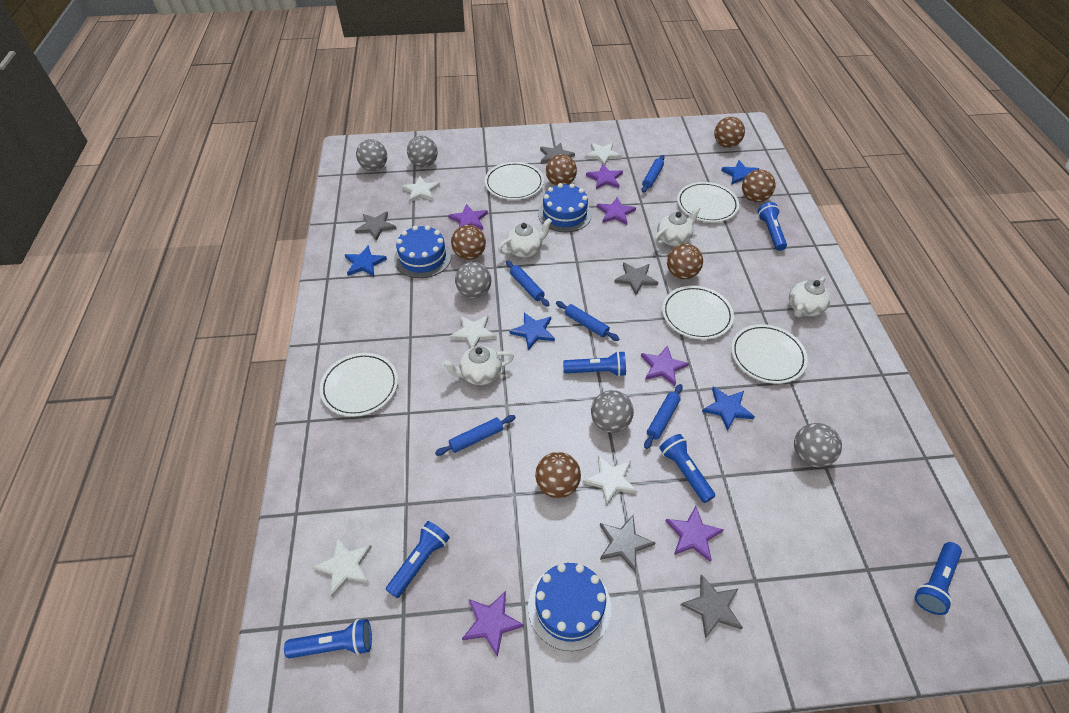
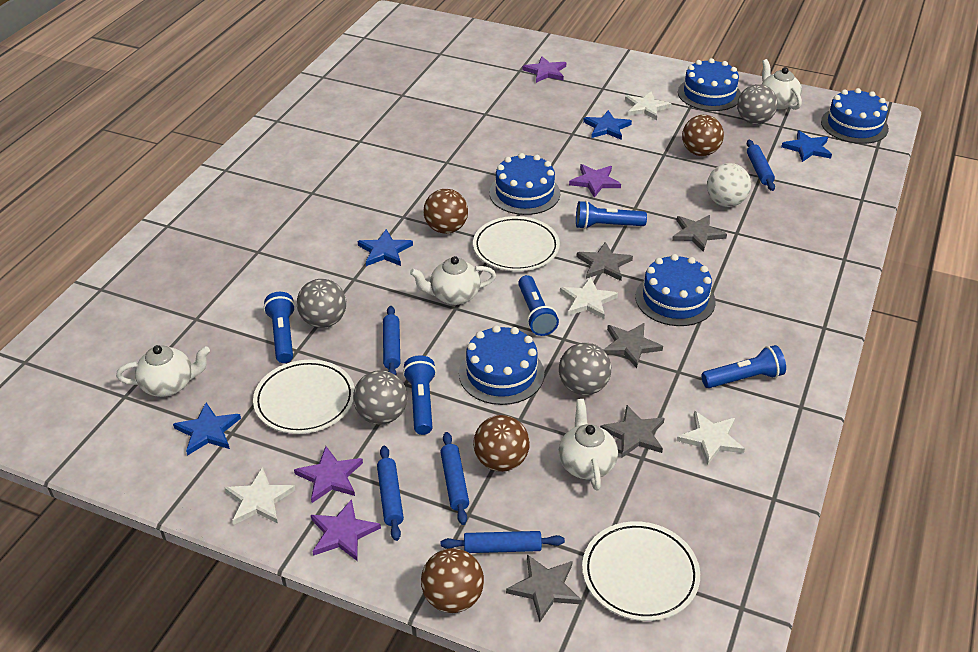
blue cake: [394,225,451,278] [528,563,611,651] [538,183,592,232] = 3 -> [459,325,544,405] [489,153,560,215] [635,254,716,326] [678,58,741,111] [821,88,889,144] = 5
blue flashlight: [284,619,372,658] [386,521,450,598] [563,351,626,376] [659,434,715,503] [758,202,787,251] [915,542,962,615] = 6 -> [263,292,295,363] [403,355,436,435] [518,275,559,336] [576,201,647,229] [701,345,786,388] = 5
brown ball: [451,225,486,260] [535,452,581,498] [546,154,577,186] [667,244,703,279] [714,117,745,148] [742,169,776,203] = 6 -> [421,548,484,613] [423,189,468,234] [473,415,530,472] [682,115,724,156] = 4
grey ball: [356,139,387,171] [407,136,438,167] [455,262,491,298] [591,390,634,433] [794,423,842,467] = 5 -> [297,279,346,328] [353,370,407,425] [559,343,611,395] [737,84,778,124] = 4
purple star: [448,204,488,230] [462,591,524,657] [586,164,623,189] [597,197,636,225] [641,345,689,386] [665,506,724,562] = 6 -> [294,446,363,503] [311,499,381,561] [522,56,566,83] [569,164,621,198] = 4
white ball: none = 0 -> [707,163,751,207] = 1
white plate: [320,353,398,417] [485,162,544,200] [662,286,734,340] [677,182,739,222] [731,324,808,384] = 5 -> [253,360,355,434] [473,216,560,271] [582,521,700,621] = 3
white star: [313,537,372,597] [401,176,440,203] [450,315,497,348] [583,455,637,506] [585,143,622,165] = 5 -> [225,467,295,525] [560,277,618,319] [625,91,672,120] [677,411,745,465] = 4

